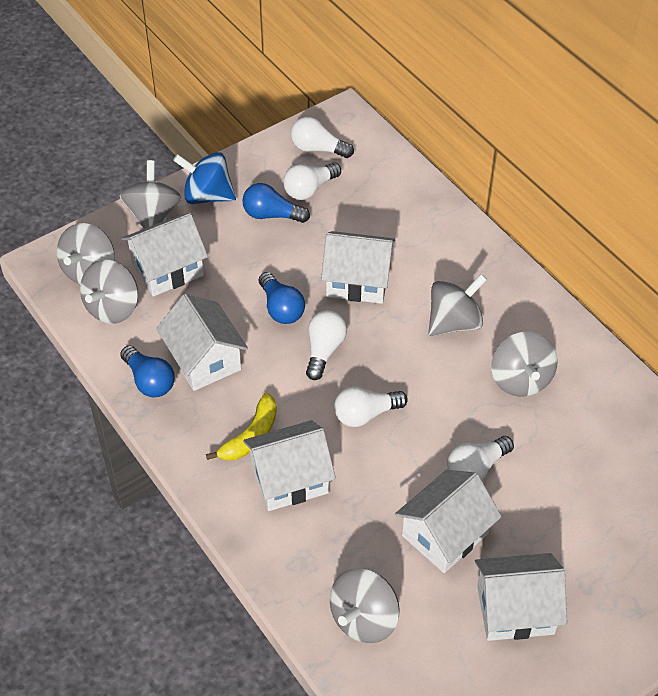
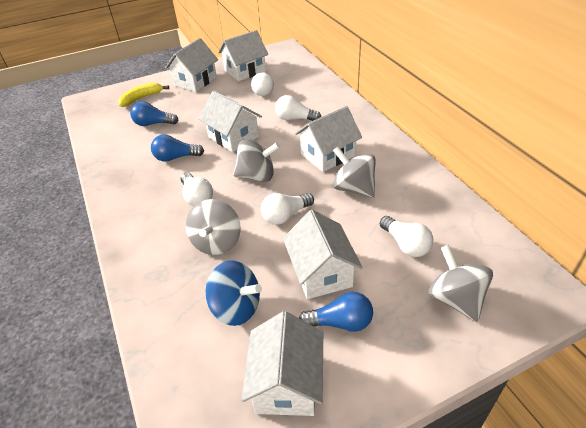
grey spinning top: [57,223,115,284] [80,260,138,324] [120,160,181,229] [330,568,400,643] [428,274,487,336] [491,332,558,397] = 6 -> [186,199,241,255] [233,139,280,182] [333,147,376,198] [429,245,493,322] = 4

